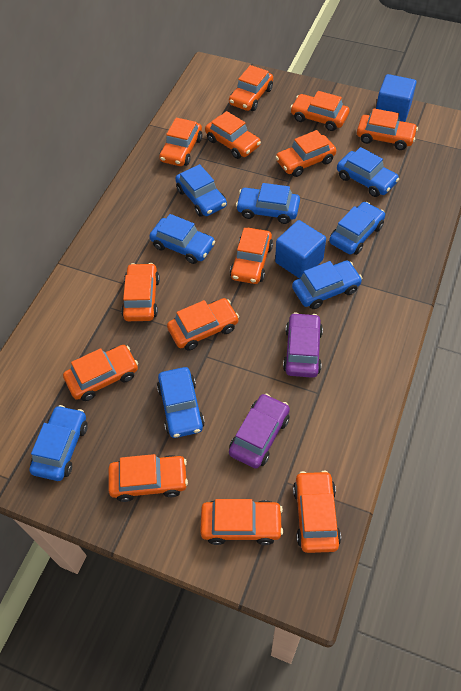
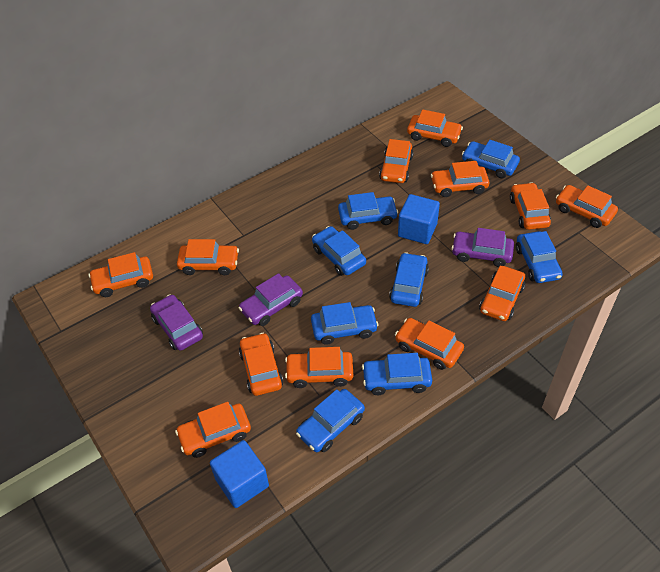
orange car: [63,345,138,401] [109,454,188,502] [121,263,160,321] [159,118,202,166] [167,298,239,350] [200,499,283,545] [205,111,261,159] [229,65,273,111] [230,228,273,284] [276,130,336,177] [290,91,350,131] [293,470,341,553] [357,108,418,150] = 13 -> [89,252,153,297] [175,402,251,458] [177,239,239,275] [239,333,283,396] [285,347,353,388] [379,139,414,183] [395,318,464,370] [407,110,463,147] [431,161,490,197] [479,266,526,321] [510,182,551,230] [556,185,618,228] = 12
purple car: [229,394,290,469] [283,312,323,378] = 2 -> [150,294,203,351] [239,273,303,326] [451,228,514,267] = 3

